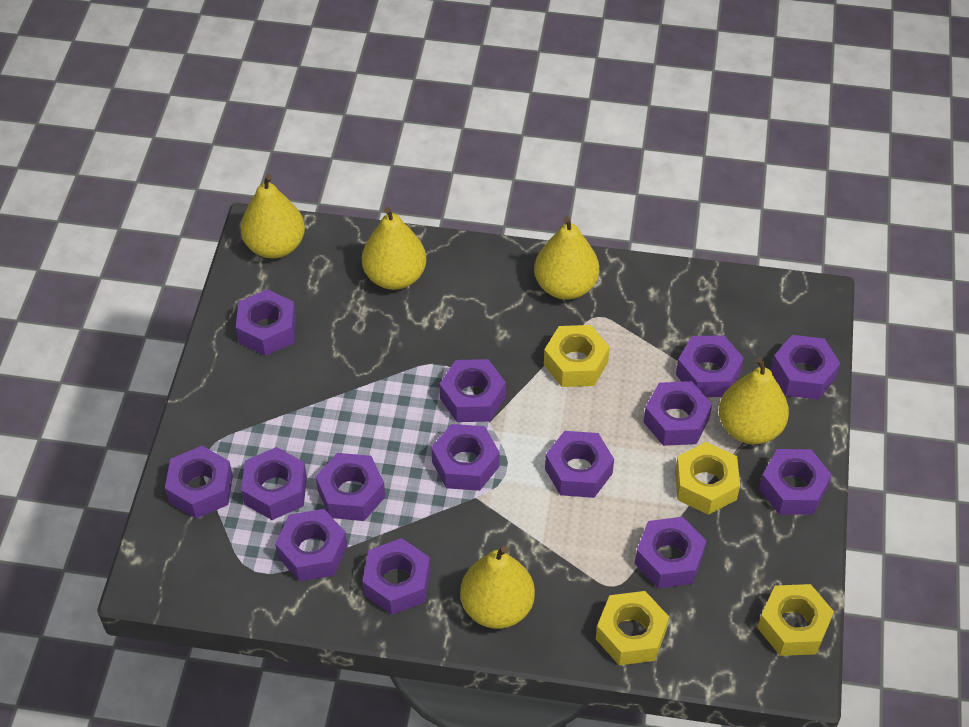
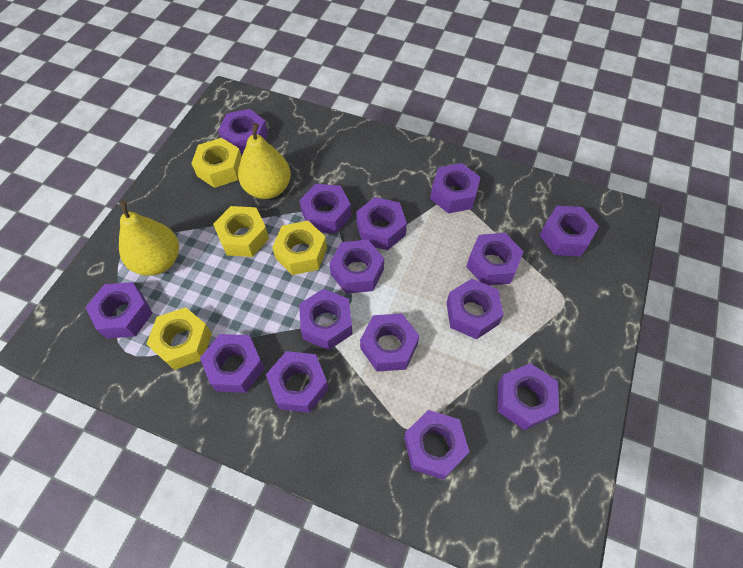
purple nut: [165,446,233,519] [236,289,296,356] [241,447,307,520] [275,509,347,581] [316,453,385,521] [362,538,430,615] [431,424,500,491] [440,359,506,422] [545,431,614,498] [635,517,706,588] [643,381,712,446] [676,335,744,397] [759,449,832,515] [771,335,840,400] = 14 -> [85,282,153,339] [200,334,265,393] [218,109,268,155] [266,351,329,413] [299,184,351,234] [299,289,352,350] [329,240,384,294] [356,197,407,250] [360,313,419,372] [404,410,470,480] [430,163,481,214] [447,279,504,339] [466,233,524,285] [498,363,559,430] [539,206,599,257] = 15
yellow pear: [241,174,305,259] [362,207,426,290] [460,546,535,629] [534,216,599,300] [719,357,789,444] = 5 -> [119,201,179,276] [238,123,291,199] = 2

